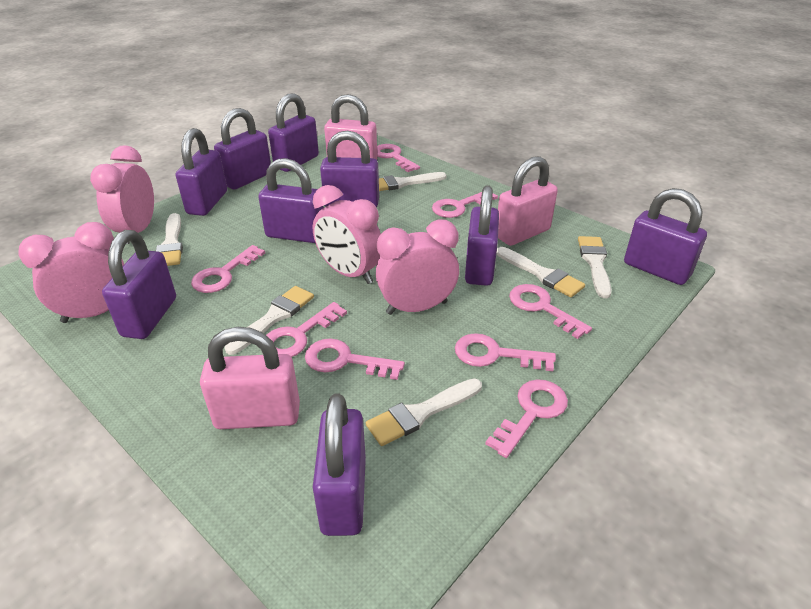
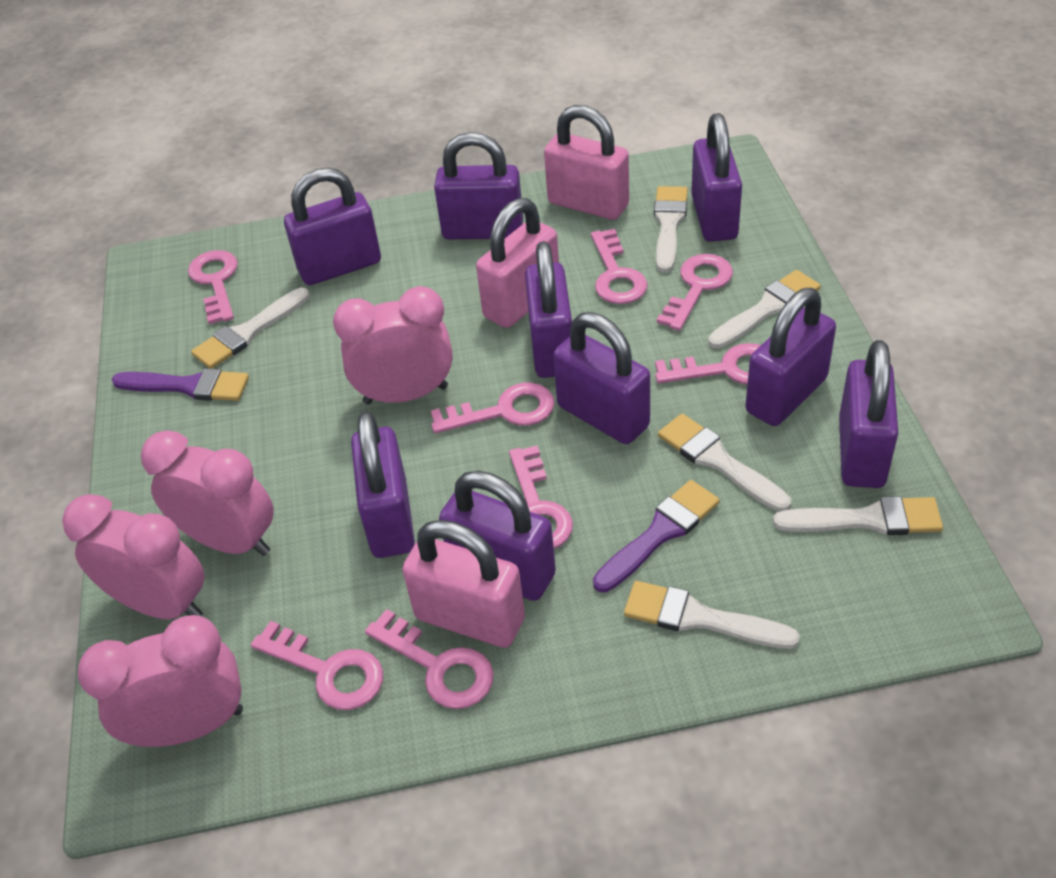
purple brush: none = 0 -> [112,368,249,401] [593,480,720,592] = 2

